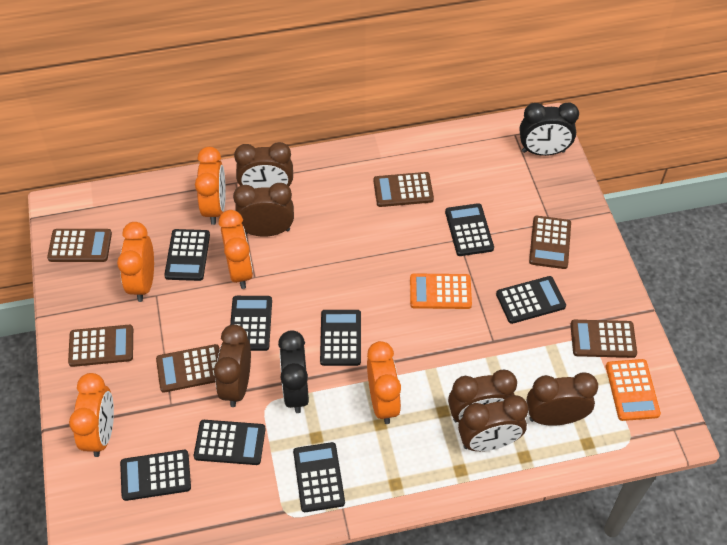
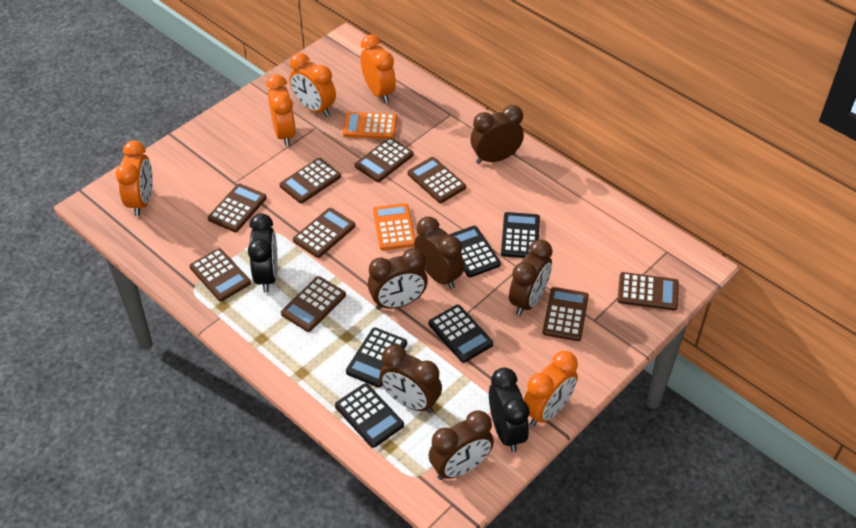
black calculator: [120,450,191,501] [164,229,210,281] [194,420,266,465] [230,296,272,351] [293,442,345,512] [320,310,361,366] [445,203,494,256] [496,276,566,324] = 8 -> [335,383,404,448] [346,328,407,387] [429,305,493,363] [449,226,501,277] [501,212,540,258] = 5
brown calculator: [47,229,112,262] [68,325,133,367] [156,344,220,393] [373,172,434,207] [529,216,571,269] [570,320,637,358] = 6 -> [190,248,251,301] [208,184,267,232] [280,158,341,203] [281,276,346,332] [293,208,355,258] [355,138,414,182] [407,157,466,203] [543,287,589,341] [618,272,679,311] = 9

